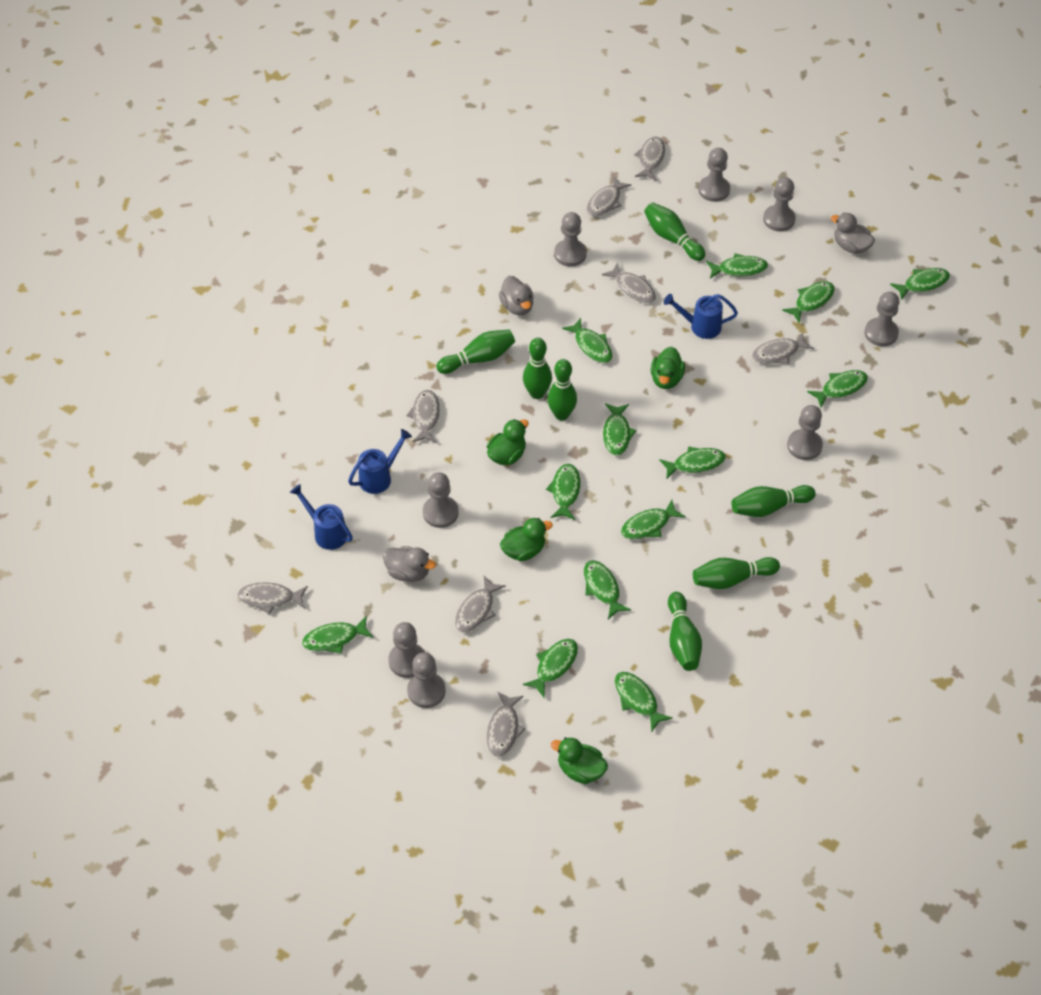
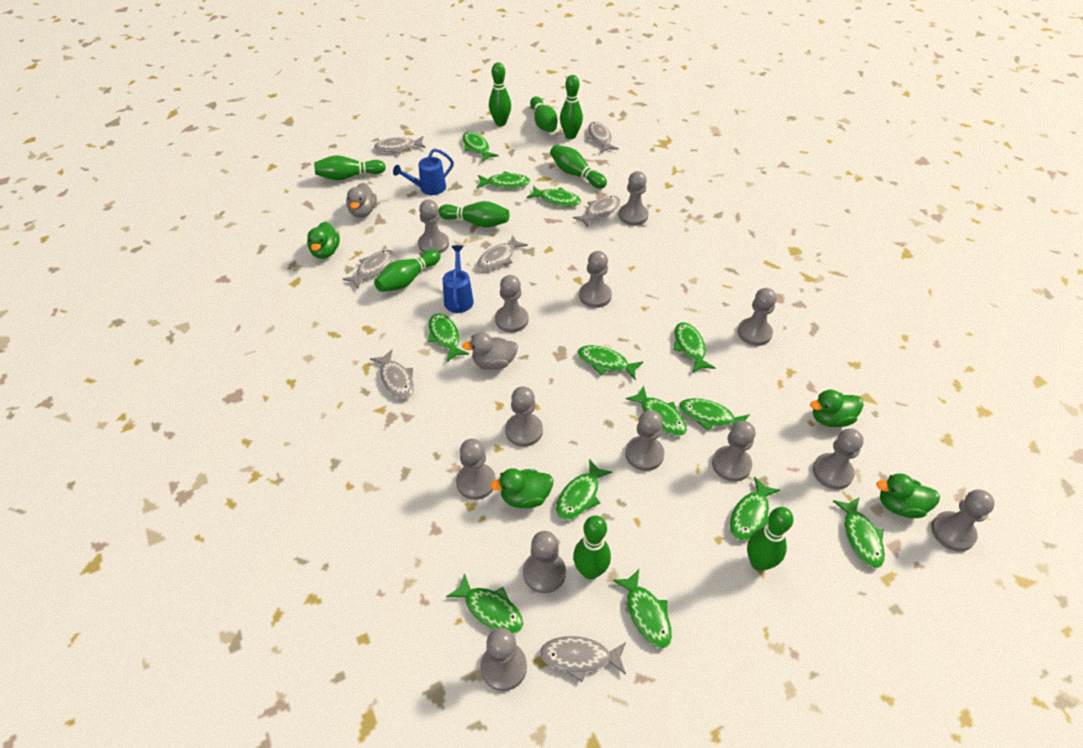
blue watering can: [290,484,353,550] [348,429,412,494] [664,294,738,339] = 3 -> [393,148,454,195] [443,245,474,313] = 2
green bowling pin: [437,329,515,374] [523,338,552,399] [547,359,577,420] [644,203,705,261] [668,592,702,671] [693,557,780,589] [731,485,816,517] = 7 -> [314,155,386,180] [374,249,441,292] [438,201,509,227] [489,62,511,126] [530,96,558,132] [550,145,607,189] [560,75,583,139] [573,515,611,579] [747,507,793,571] = 9
grey duck: [383,546,436,582] [499,276,534,315] [831,213,875,254] = 3 -> [346,183,377,218] [462,332,518,369] = 2
grey fish: [237,582,308,614] [407,390,440,443] [455,576,506,633] [486,691,525,757] [587,176,631,217] [602,262,656,303] [634,137,665,180] [752,332,814,364] = 8 -> [343,250,394,289] [370,350,414,399] [374,136,425,154] [477,235,528,270] [540,636,626,682] [573,196,620,228] [587,122,618,152] = 7
grey pawn: [388,622,425,678] [407,652,446,708] [423,473,458,528] [554,212,587,267] [698,148,730,202] [763,177,796,232] [787,405,823,460] [864,292,900,346] = 8 -> [418,200,449,254] [456,439,496,500] [480,628,527,691] [495,275,528,333] [505,386,543,447] [523,531,566,593] [579,251,612,308] [619,171,649,226] [625,410,664,471] [712,421,756,482] [738,288,777,346] [813,428,864,489] [931,489,995,552] = 13

